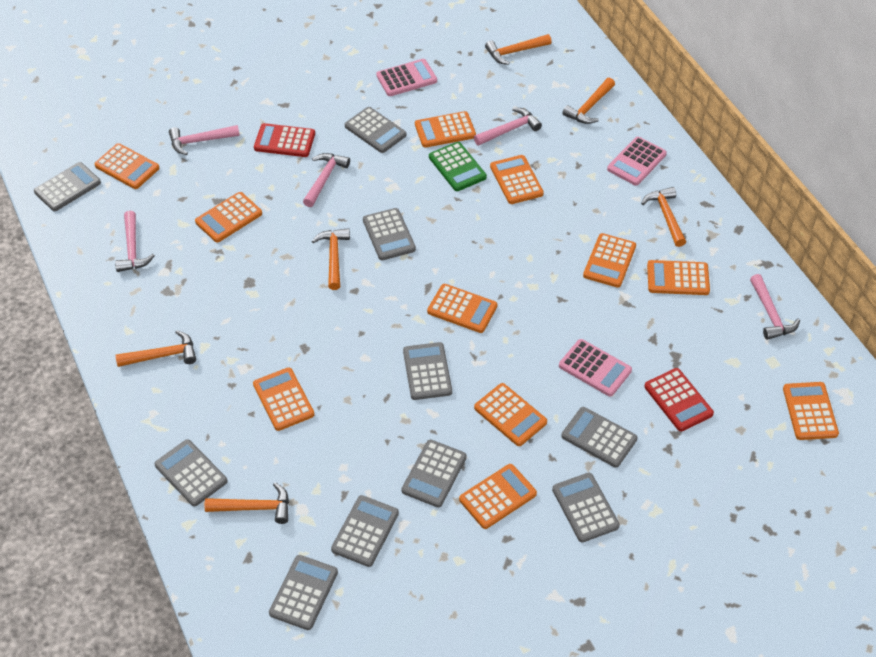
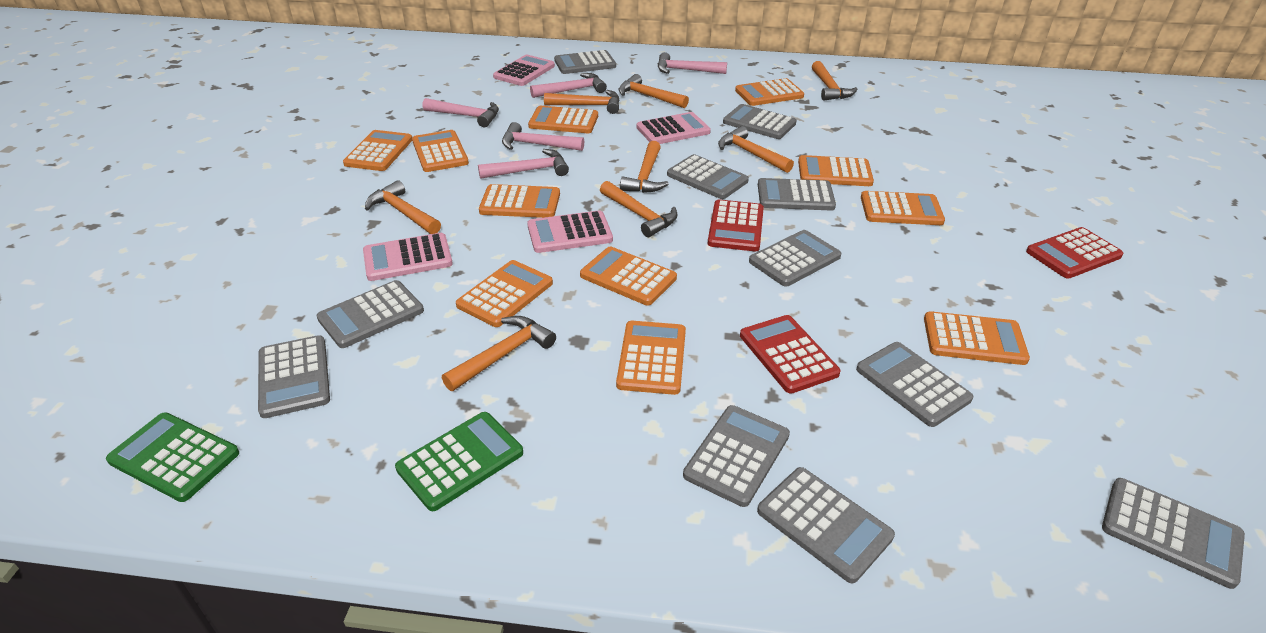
green calculator: [429,142,487,191] = 1 -> [106,413,239,502] [395,412,523,511] = 2
grey calculator: [34,162,101,211] [155,439,228,506] [269,555,338,630] [331,495,399,567] [345,107,407,153] [363,208,416,260] [402,440,467,508] [403,342,452,400] [552,473,620,542] [561,407,637,468] = 10 -> [258,335,330,418] [317,280,424,348] [554,50,616,74] [667,154,749,199] [683,405,790,507] [723,104,797,139] [749,230,841,287] [757,467,895,583] [758,178,836,210] [856,342,973,427] [1102,478,1245,589] = 11
orange hammer: [116,330,196,367] [205,483,289,524] [312,228,350,290] [485,34,552,65] [562,78,615,124] [641,187,686,247] = 6 -> [365,180,441,234] [442,316,556,391] [544,90,620,114] [600,181,677,237] [618,74,689,108] [620,141,669,193] [718,126,794,173] [812,61,858,101] = 8
pink calculator: [376,59,437,96] [559,339,632,396] [607,137,667,186] = 3 -> [363,233,453,281] [493,55,555,86] [527,210,613,253] [637,112,711,144] = 4
red calculator: [254,123,315,157] [644,368,714,432] = 2 -> [708,200,764,251] [740,315,841,394] [1026,227,1123,279] = 3

